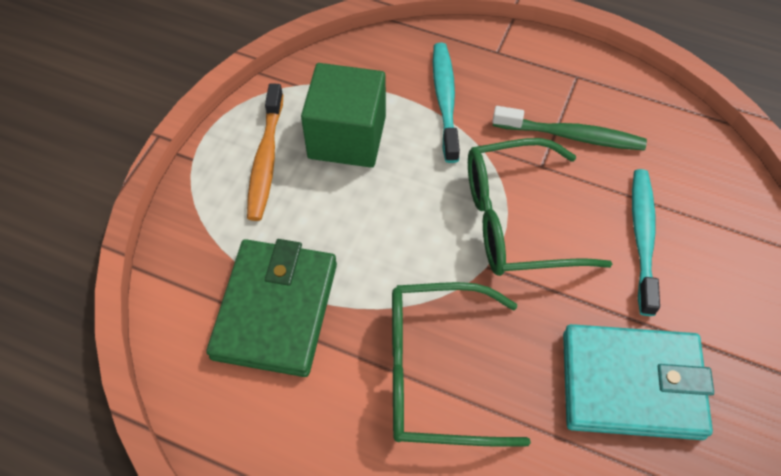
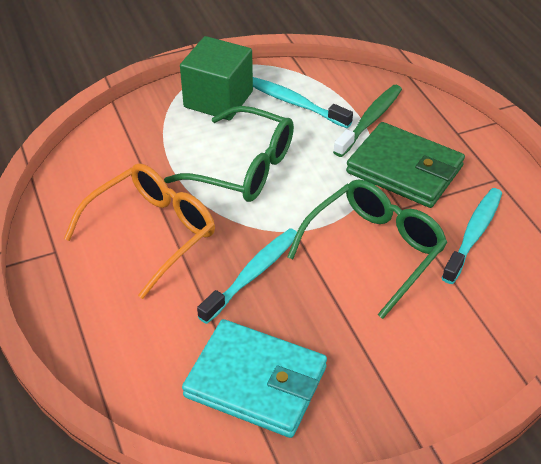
orange glasses: none = 0 -> [64,163,215,299] = 1
orange toothbrush: [247,83,283,221] = 1 -> none = 0
turquoise toothbrush: [433,43,460,163] [632,169,660,316] = 2 -> [197,228,297,324] [253,77,353,128] [442,188,502,284] = 3

